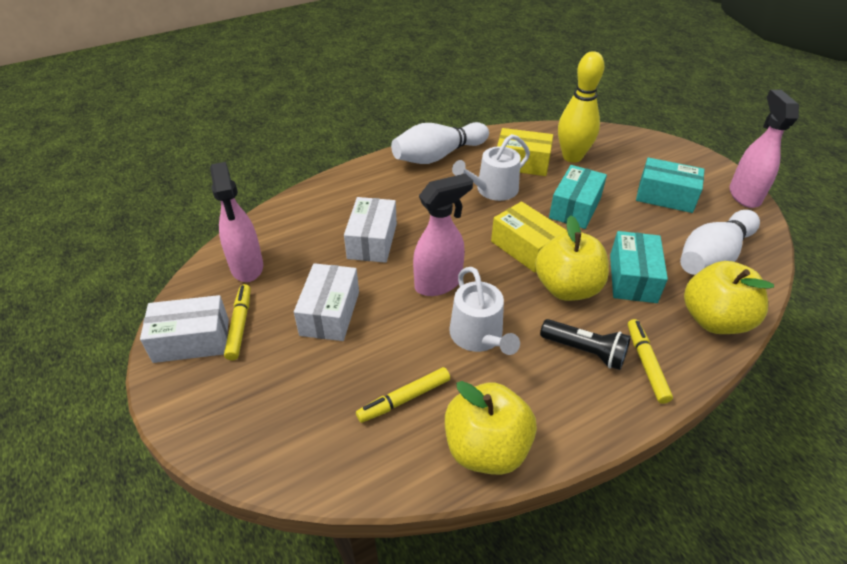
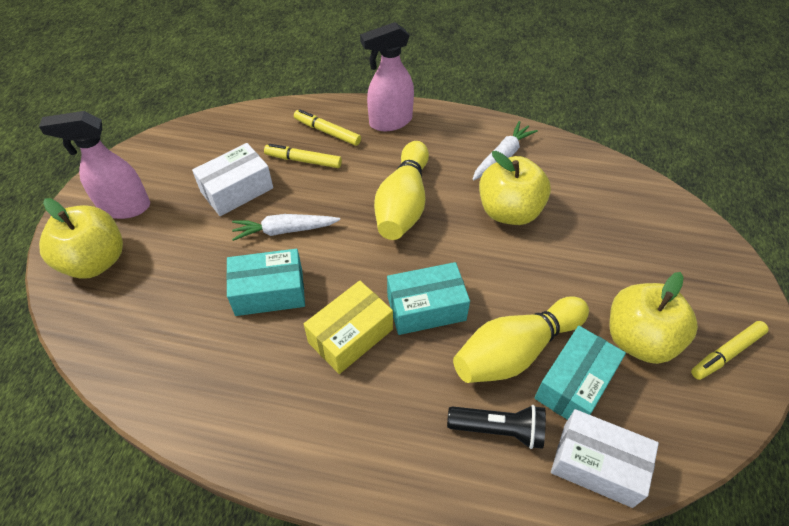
pink spray bottle: [210,162,263,282] [413,173,473,296] [729,90,799,208] = 3 -> [39,111,150,219] [360,22,414,131] = 2
white bowling pin: [391,122,489,164] [680,210,760,275] = 2 -> none = 0
white box: [140,295,229,363] [294,263,359,341] [344,197,397,263] = 3 -> [192,143,273,216] [551,409,659,508] = 2
white carrot: none = 0 -> [232,214,340,241] [472,121,538,180] = 2
white watering can: [450,267,520,355] [452,134,530,201] = 2 -> none = 0
yellow bowling pin: [558,51,605,163] = 1 -> [374,141,429,240] [453,296,589,383] = 2
yellow box: [491,202,567,272] [497,128,553,176] = 2 -> [304,281,393,374] = 1

